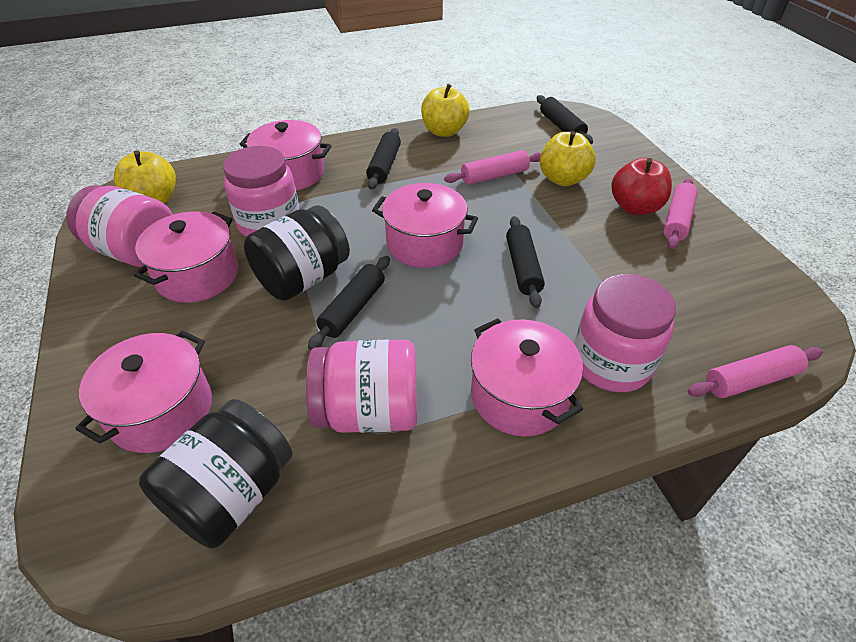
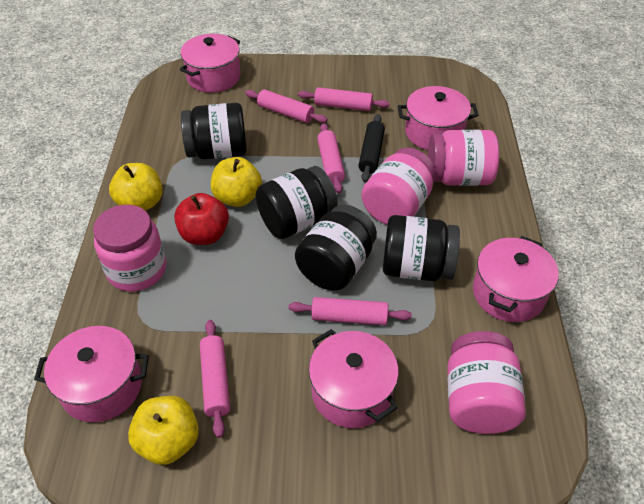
black jar: [139,399,292,548] [244,205,350,301] = 2 -> [181,103,247,159] [256,166,337,239] [295,205,377,291] [383,215,460,281] = 4
black rolling pin: [308,256,390,350] [366,128,401,190] [506,216,545,308] [537,95,593,144] = 4 -> [358,114,385,182] = 1
pink rolling pin: [444,150,541,185] [663,178,698,249] [687,345,823,398] = 3 -> [200,320,230,438] [245,89,328,123] [289,297,412,325] [298,87,390,111] [317,123,345,194] = 5

